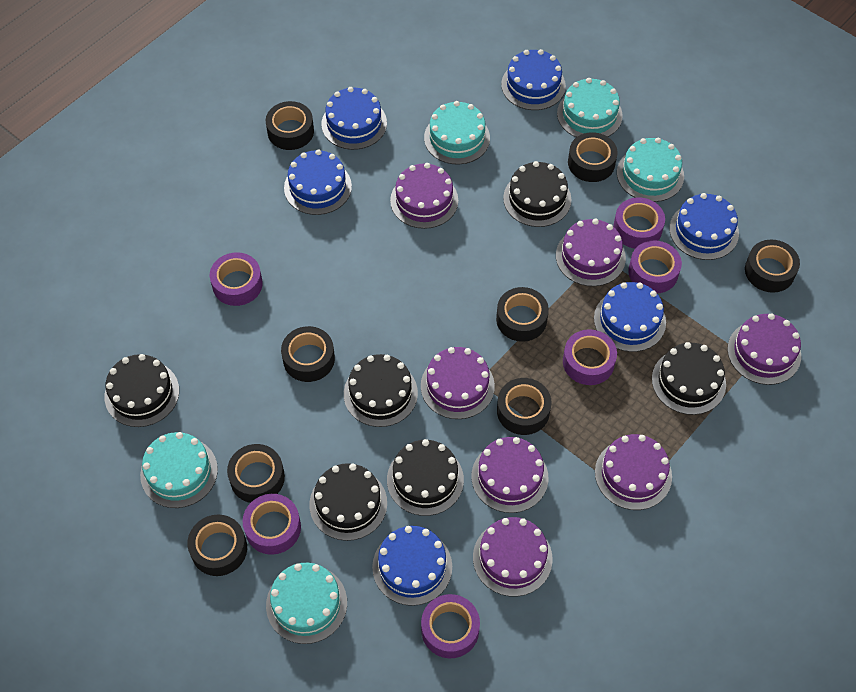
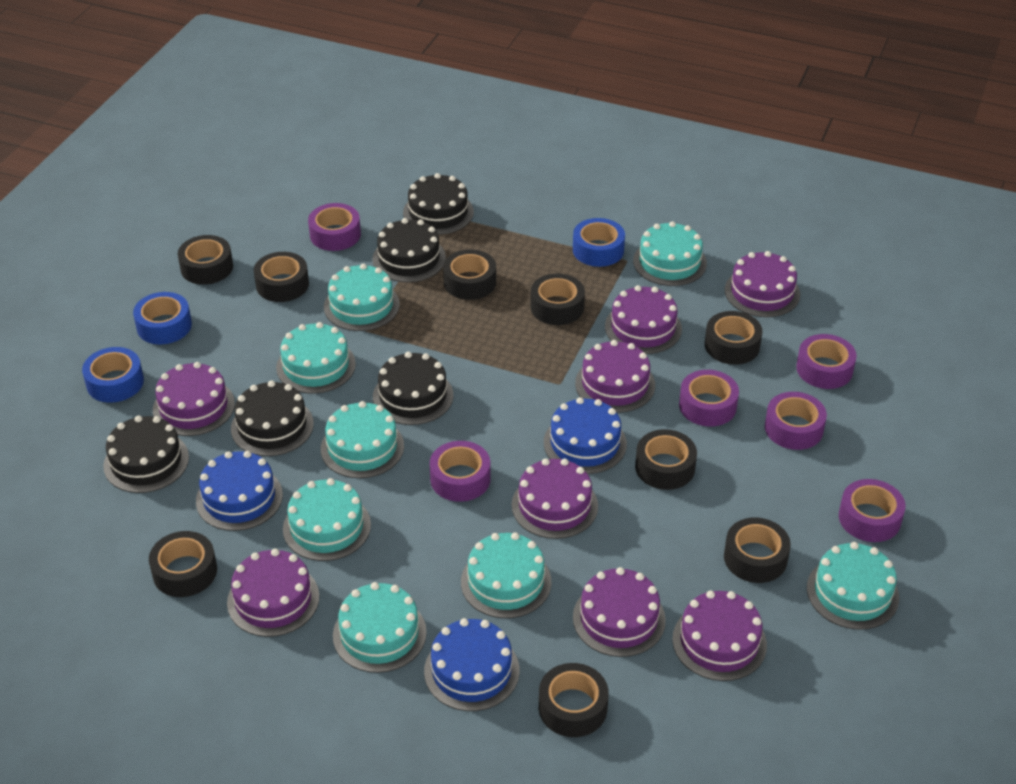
black cake: [105,354,179,427] [309,463,387,541] [344,354,418,427] [387,439,464,516] [503,161,571,227] [652,342,726,415] = 6 -> [103,416,189,493] [231,381,314,456] [372,218,446,282] [373,352,453,425] [403,173,474,235] = 5
black tape: [187,515,247,576] [227,444,285,503] [266,101,314,150] [281,326,335,382] [496,287,549,342] [497,378,551,435] [568,132,618,182] [745,240,800,293] = 8 -> [149,531,217,597] [178,235,233,285] [254,252,309,302] [443,249,496,300] [530,274,585,325] [539,663,609,737] [635,429,697,490] [705,311,762,365] [724,518,791,583] = 9
blue cake: [284,149,352,215] [322,87,387,150] [372,526,452,606] [501,49,566,110] [594,282,666,352] [669,193,739,260] = 6 -> [196,451,283,531] [424,618,520,711] [544,397,627,474] = 3
blue tape: none = 0 -> [82,347,144,402] [133,292,192,344] [573,218,625,267] = 3
purple cake: [390,163,458,229] [421,347,495,419] [471,437,548,513] [473,517,553,597] [556,219,626,286] [595,434,672,510] [728,313,801,385] = 7 -> [153,362,235,436] [227,549,319,637] [512,458,598,539] [573,567,666,657] [575,340,655,413] [605,285,682,354] [672,591,767,681] [725,251,800,317] = 8
turquoise cake: [140,432,218,508] [266,563,347,644] [424,101,490,164] [557,78,623,137] [617,138,684,202] = 5 -> [276,322,356,394] [283,478,371,561] [321,401,404,478] [324,264,400,331] [333,582,427,673] [461,532,551,618] [633,221,707,286] [807,542,899,630] = 8

